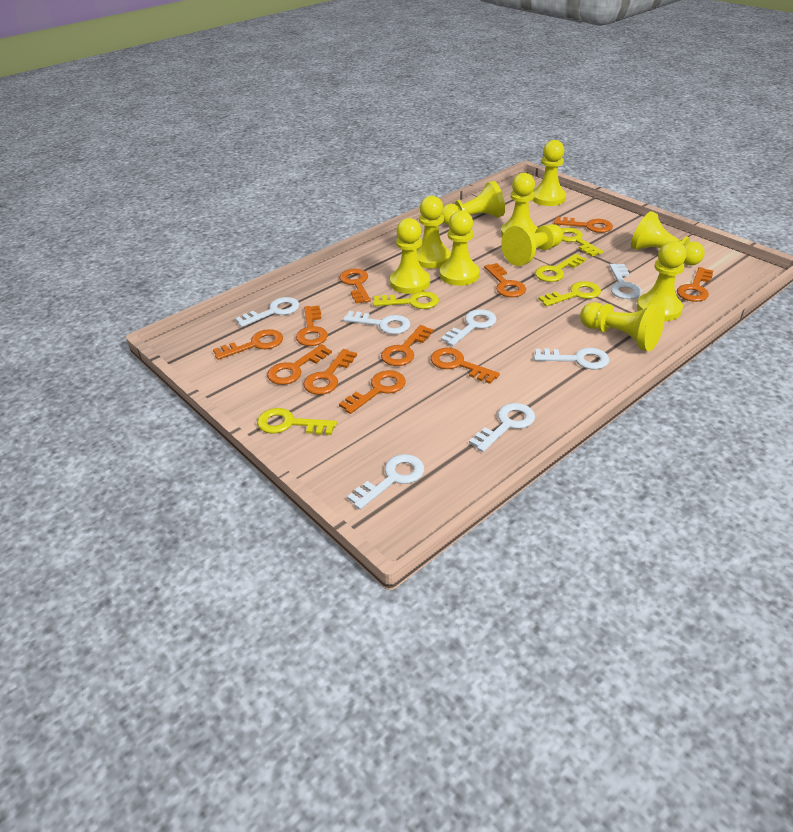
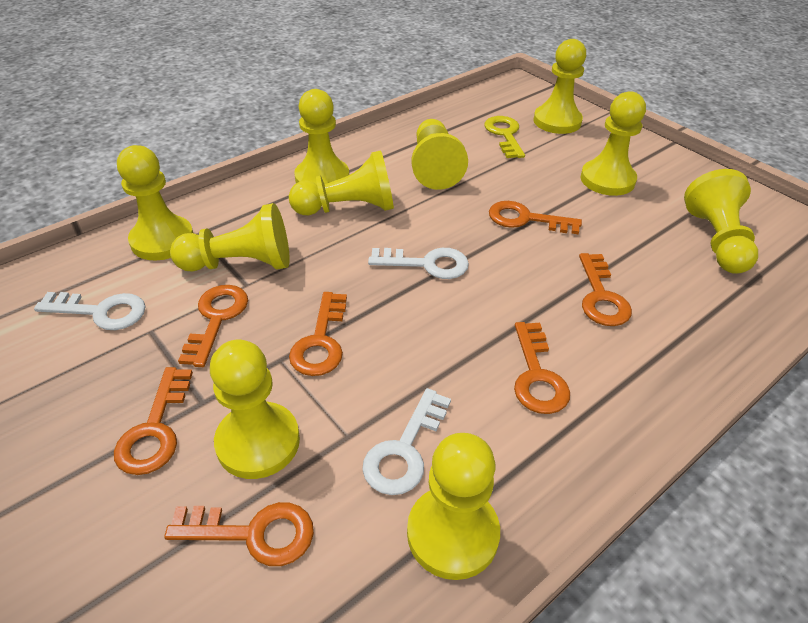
orange key: [213,329,283,360] [267,344,332,385] [296,306,328,346] [303,349,357,395] [339,370,406,414] [340,269,371,304] [381,325,433,366] [431,348,500,384] [484,263,526,297] [554,217,613,233] [677,267,713,302] = 11 -> [114,367,193,475] [164,502,314,566] [178,285,248,367] [289,292,347,376] [489,201,582,234] [514,322,570,414] [579,253,632,326] = 7
white key: [235,297,299,327] [343,311,410,334] [347,454,424,510] [441,309,497,346] [469,403,535,452] [534,348,609,369] [609,264,642,299] = 7 -> [34,292,146,330] [362,388,451,495] [368,248,469,279] = 3
yellow key: [257,408,337,435] [373,291,439,309] [535,254,586,282] [539,281,601,307] [562,228,603,257] = 5 -> [484,116,525,158] = 1

